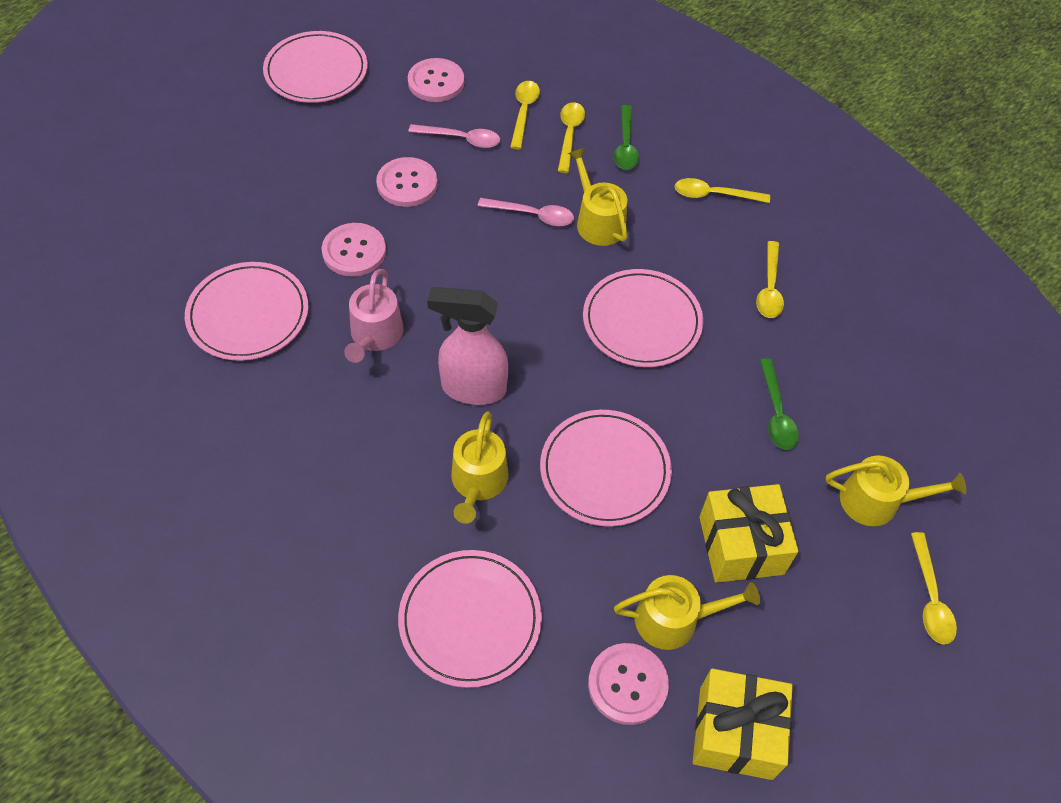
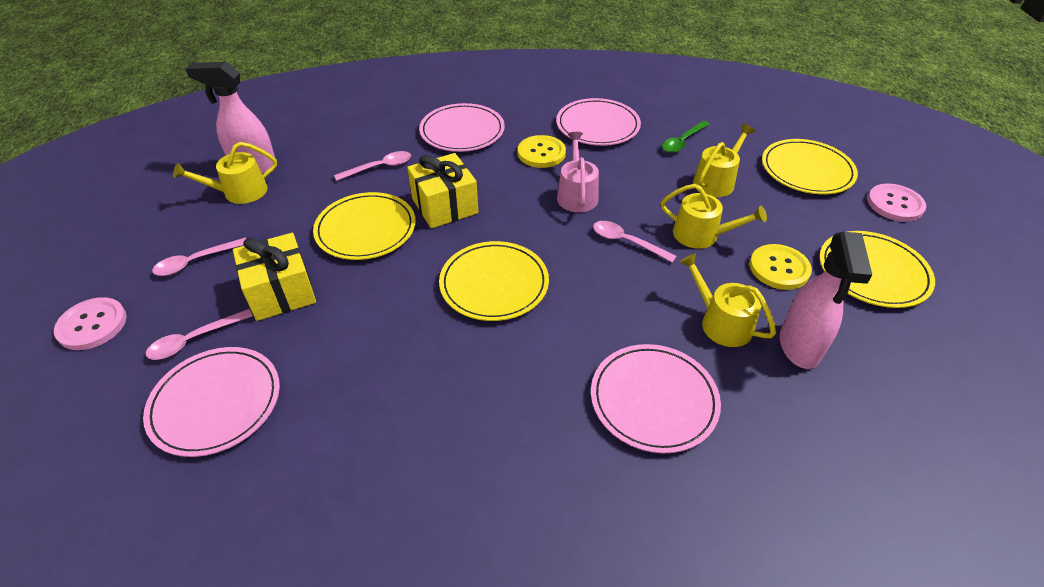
green spoon: [614,105,639,170] [760,358,799,450] = 2 -> [662,121,710,153] = 1
pink button: [322,223,386,277] [376,157,438,207] [408,58,464,102] [588,643,669,725] = 4 -> [54,297,127,350] [867,184,926,222] = 2
pink plate: [185,262,308,361] [263,31,368,103] [398,550,542,688] [540,410,672,527] [583,269,703,367] = 5 -> [143,347,280,457] [419,103,505,152] [556,98,641,146] [591,344,721,453] = 4
pink spoon: [408,124,500,148] [478,198,574,226] = 2 -> [146,309,253,360] [152,237,246,276] [334,151,411,181] [593,221,677,263] = 4
pink spray bottle: [427,287,508,405] = 1 -> [185,62,275,174] [780,232,872,369] = 2
yellow button: none = 0 -> [518,135,566,168] [750,244,812,290] = 2
yellow plate: none = 0 -> [313,192,416,260] [439,241,549,321] [762,139,858,194] [819,231,935,308] = 4
yellow spoon: [510,81,540,149] [558,102,585,173] [675,178,770,203] [756,241,784,318] [911,532,957,645] = 5 -> none = 0

